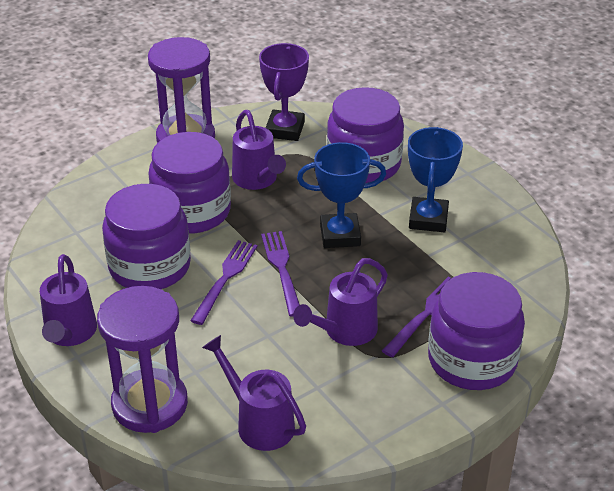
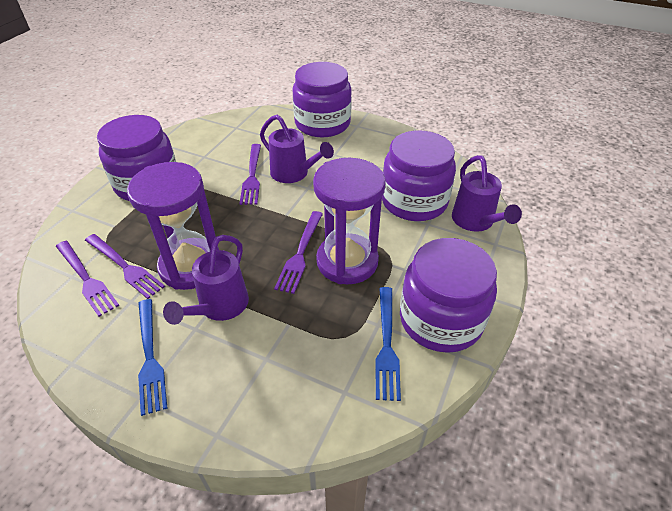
blue fork: none = 0 -> [138,299,168,416] [375,287,401,401] = 2
blue trophy: [297,142,386,248] [408,127,463,232] = 2 -> none = 0
purple fork: [190,240,257,325] [261,231,300,316] [382,277,451,357] = 3 -> [56,241,119,317] [85,234,165,299] [240,144,261,205] [274,211,323,294] = 4
purple trophy: [259,43,309,141] = 1 -> none = 0
purple watering can: [40,254,97,346] [202,335,306,451] [232,110,286,190] [293,258,388,346] = 4 -> [163,235,249,325] [260,115,334,183] [452,155,522,232] = 3

